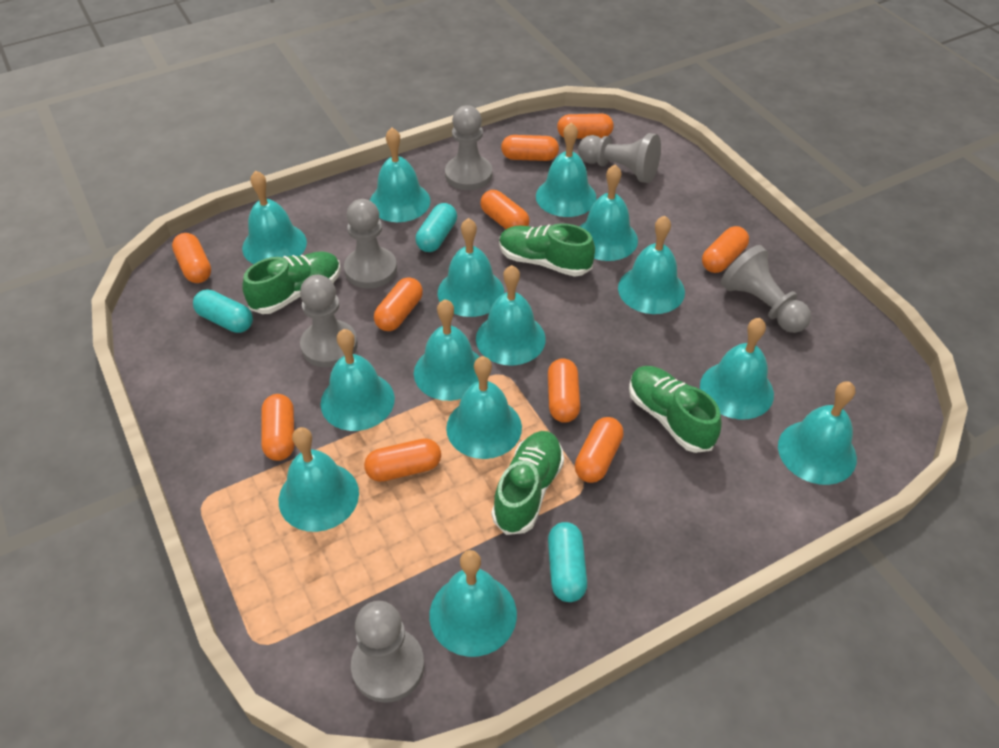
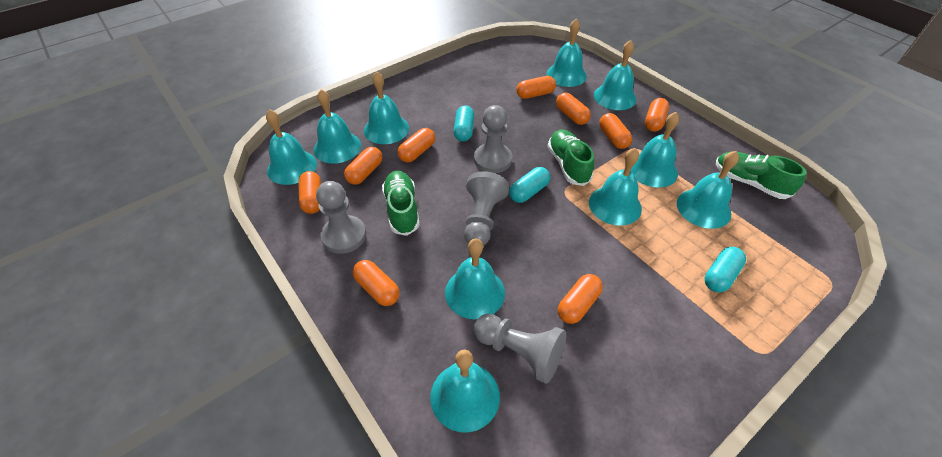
green shoe: [242,251,341,314] [492,431,564,535] [499,223,595,277] [629,366,722,453] = 4 -> [382,171,420,236] [547,130,594,186] [716,151,806,199] = 3
grey pawn: [300,275,358,367] [344,199,397,288] [351,601,424,703] [445,105,492,190] [578,133,661,183] [721,245,811,333] = 6 -> [316,181,366,254] [464,171,509,246] [474,105,512,173] [474,314,566,384] = 4
orange capsule: [172,233,211,283] [261,394,295,461] [364,438,441,482] [374,277,423,331] [480,190,530,229] [501,135,559,161] [548,358,580,423] [557,114,614,139] [575,417,624,483] [702,226,749,273] = 10 -> [298,171,321,214] [344,147,382,185] [353,260,400,306] [398,128,435,162] [516,76,556,99] [556,93,591,125] [558,274,603,324] [599,113,632,149] [645,98,669,132] = 9
turquoise bell: [242,171,307,264] [279,427,359,532] [320,329,395,431] [370,128,430,222] [414,299,479,401] [429,550,517,657] [438,218,504,317] [446,356,522,459] [476,265,546,366] [536,122,597,217] [580,165,638,261] [618,216,685,314] [700,318,774,419] [778,381,857,485] = 14 -> [266,109,317,185] [314,89,361,164] [364,71,409,144] [430,350,500,433] [445,239,505,319] [546,19,587,87] [589,148,642,226] [594,40,637,110] [630,112,679,188] [677,151,739,229] = 10

